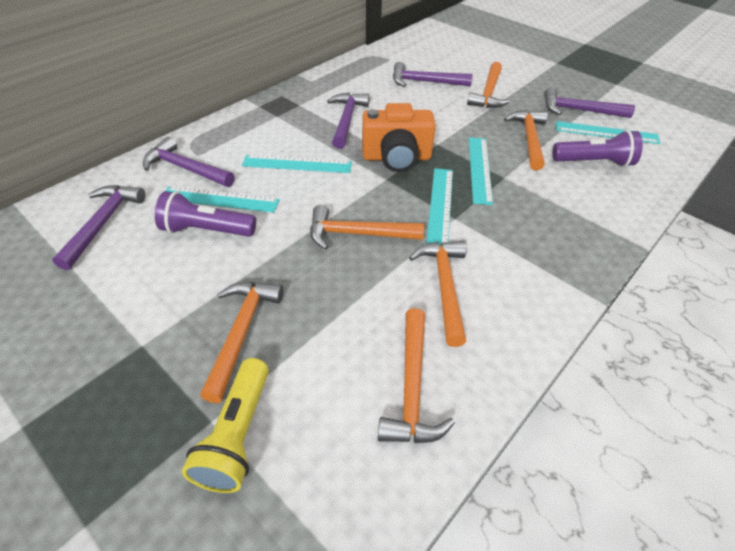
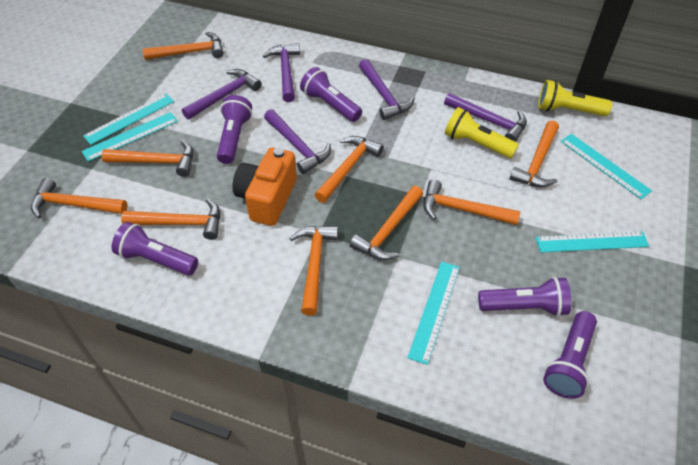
orange hammer: [200,282,283,403] [310,205,424,250] [378,308,455,443] [409,241,467,347] [467,62,510,108] [504,110,548,171] = 6 -> [31,178,128,218] [102,140,193,177] [121,199,220,240] [143,32,224,60] [290,226,338,316] [315,136,383,203] [350,186,423,260] [423,179,520,225] [510,120,559,187] = 9
purple flashlight: [155,191,256,237] [552,130,643,167] = 2 -> [112,222,198,275] [217,95,252,164] [300,67,362,122] [478,277,571,317] [543,311,597,399] = 5
yellow flashlight: [182,358,269,493] = 1 -> [445,107,519,158] [538,80,612,116] = 2

